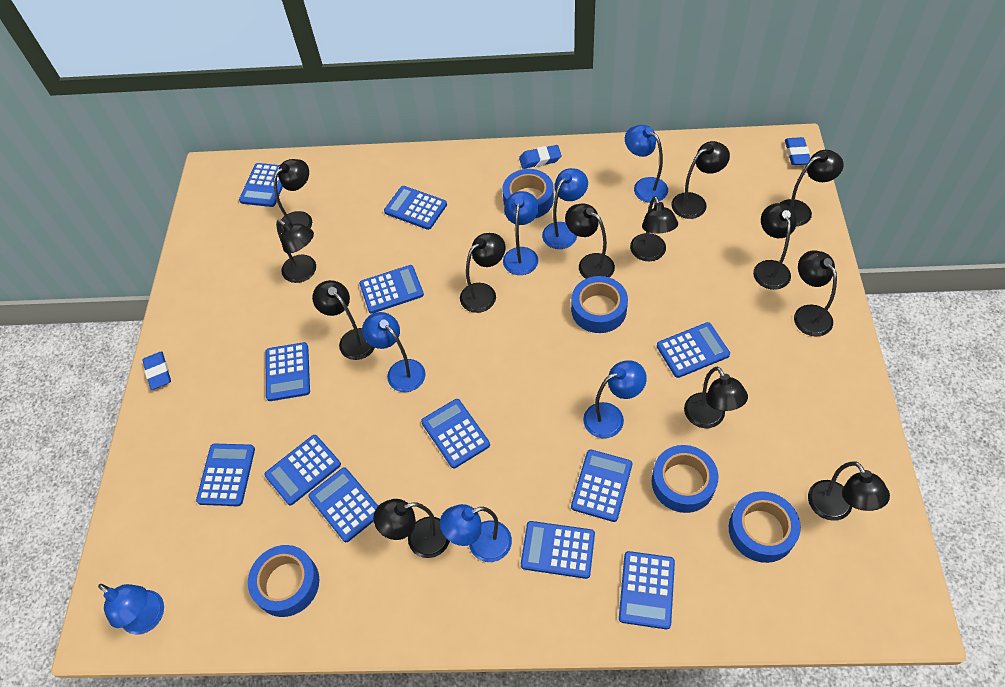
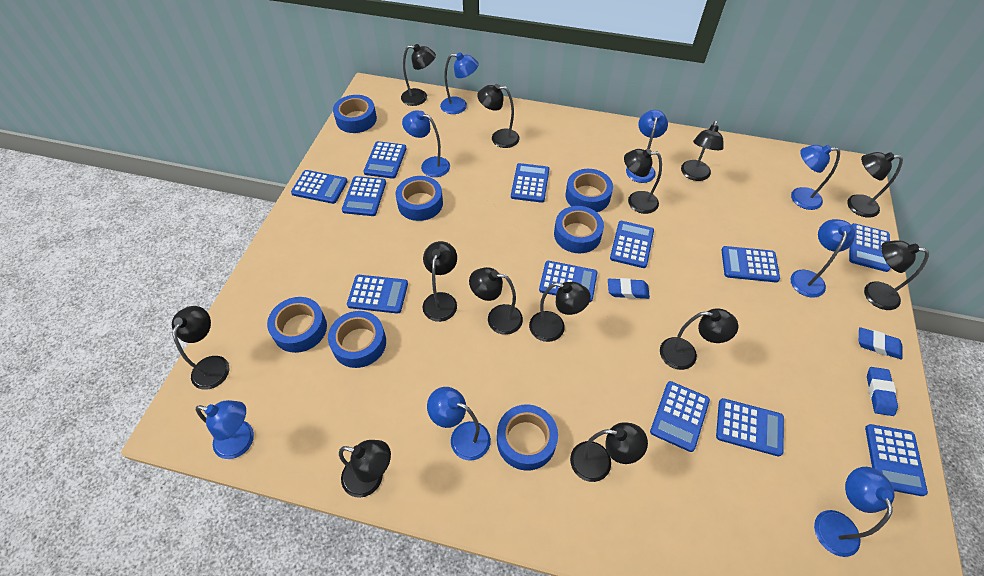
blue lamp: [98,584,164,635] [362,312,426,392] [440,504,512,562] [503,191,539,275] [542,168,588,249] [583,360,647,438] [625,125,668,203] = 7 -> [196,400,254,459] [402,110,450,177] [427,387,491,460] [440,52,479,114] [626,110,668,183] [791,145,840,210] [791,219,855,297] [814,467,895,557] = 8
blue tape: [248,545,319,617] [502,169,554,218] [571,276,628,333] [652,445,718,513] [729,491,801,563] = 5 -> [267,297,327,353] [328,311,386,368] [333,95,377,133] [395,176,443,221] [497,404,558,471] [554,206,604,253] [566,169,613,212] = 7

